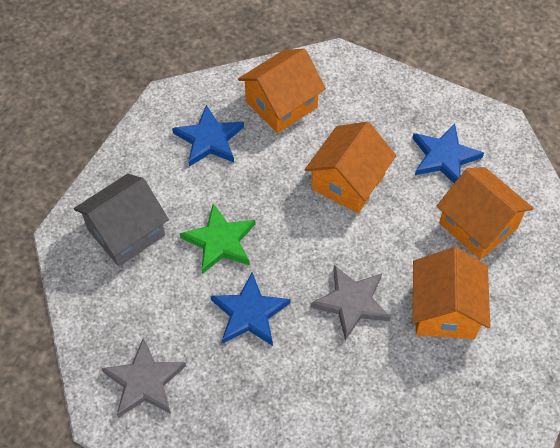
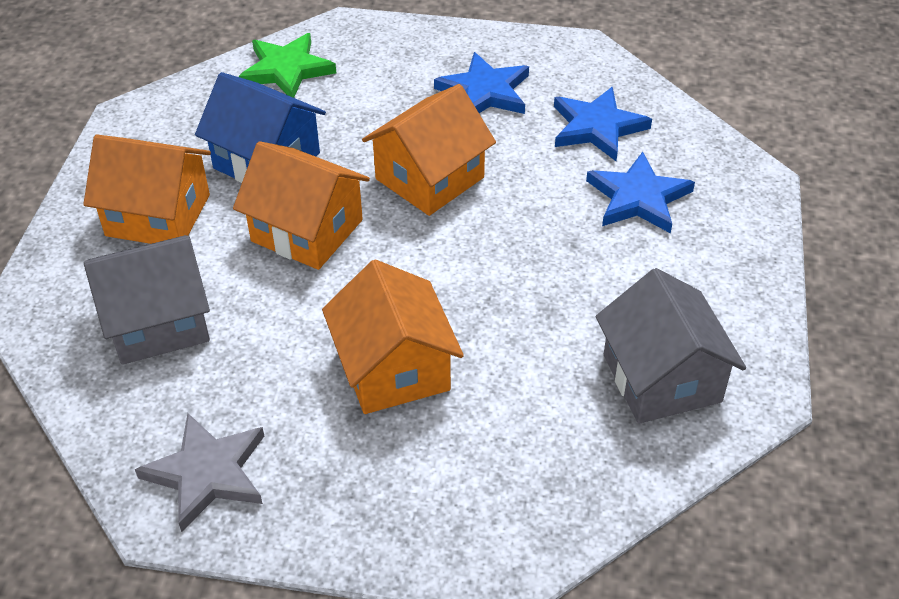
blue house: none = 0 -> [195,72,326,183] = 1
grey house: [74,174,169,267] = 1 -> [84,235,210,365] [596,268,746,424] = 2
grey star: [101,338,186,418] [311,265,391,340] = 2 -> [135,413,264,532] = 1

